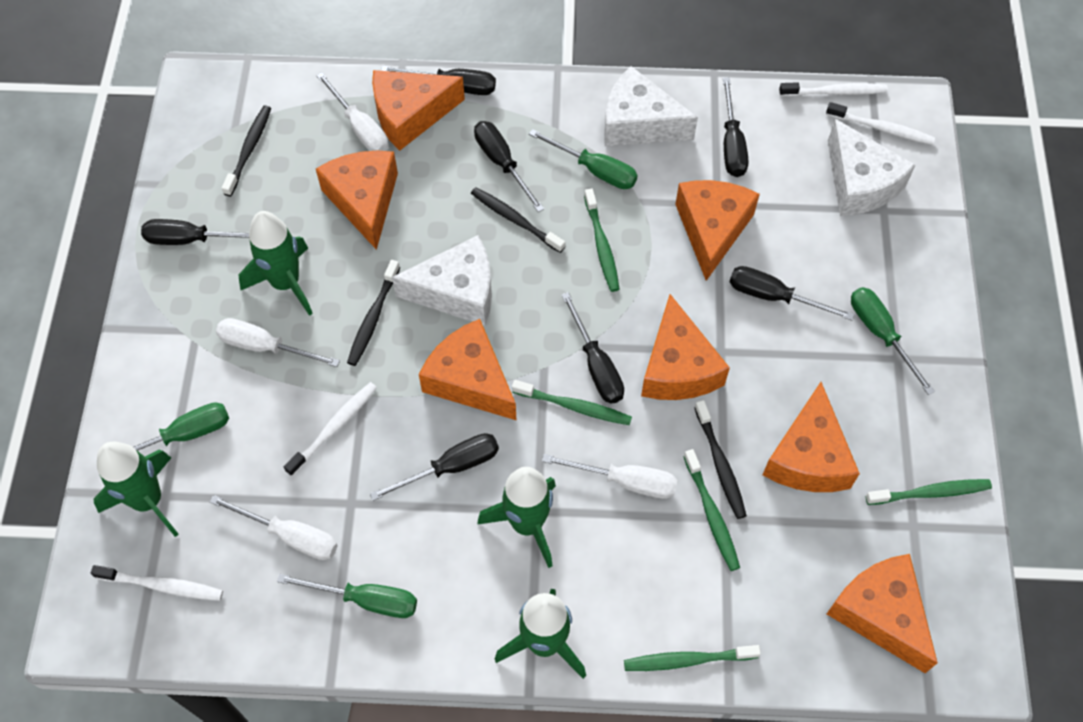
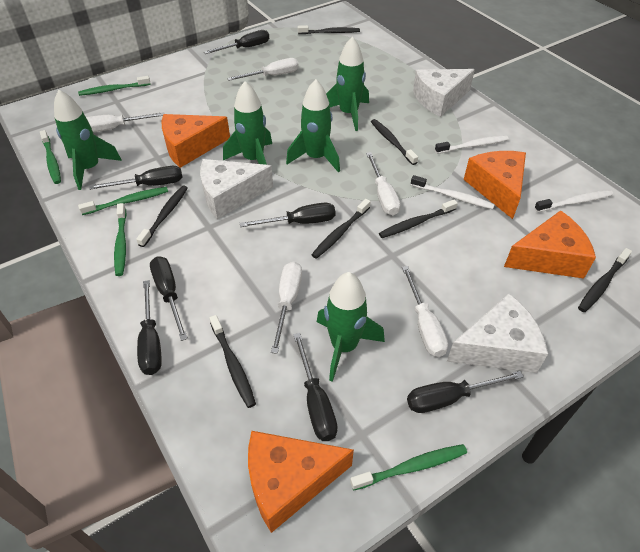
black toothbrush: [222,105,271,196] [347,260,400,366] [471,187,565,253] [694,400,747,519] = 4 -> [136,185,188,247] [209,315,256,408] [298,25,360,34] [311,199,371,259] [371,119,418,165] [379,200,458,238] [578,248,632,312] = 7
green rocket: [94,442,179,537] [239,211,313,316] [478,467,556,568] [495,589,586,679] = 4 -> [54,90,122,190] [223,81,272,165] [286,79,340,173] [317,272,385,382] [326,37,369,131] = 5
green screwdriver: [96,402,229,462] [277,574,417,618] [529,129,637,189] [851,287,935,395] = 4 -> none = 0
orange cheese: [316,150,398,250] [372,70,465,151] [419,319,516,420] [641,294,730,400] [675,180,760,281] [763,382,860,492] [827,554,938,673] = 7 -> [162,114,230,168] [248,431,354,533] [464,151,526,219] [504,210,596,279] = 4
white screwdriver: [210,495,337,560] [216,318,340,367] [316,72,389,151] [542,454,677,499] = 4 -> [86,112,165,132] [227,58,299,81] [271,262,302,354] [366,152,400,215] [402,266,448,357] = 5
white toothbrush: [91,565,223,601] [284,382,377,476] [779,82,888,97] [826,102,935,145] = 4 -> [411,175,495,209] [435,135,509,154] [534,190,614,212] = 3

